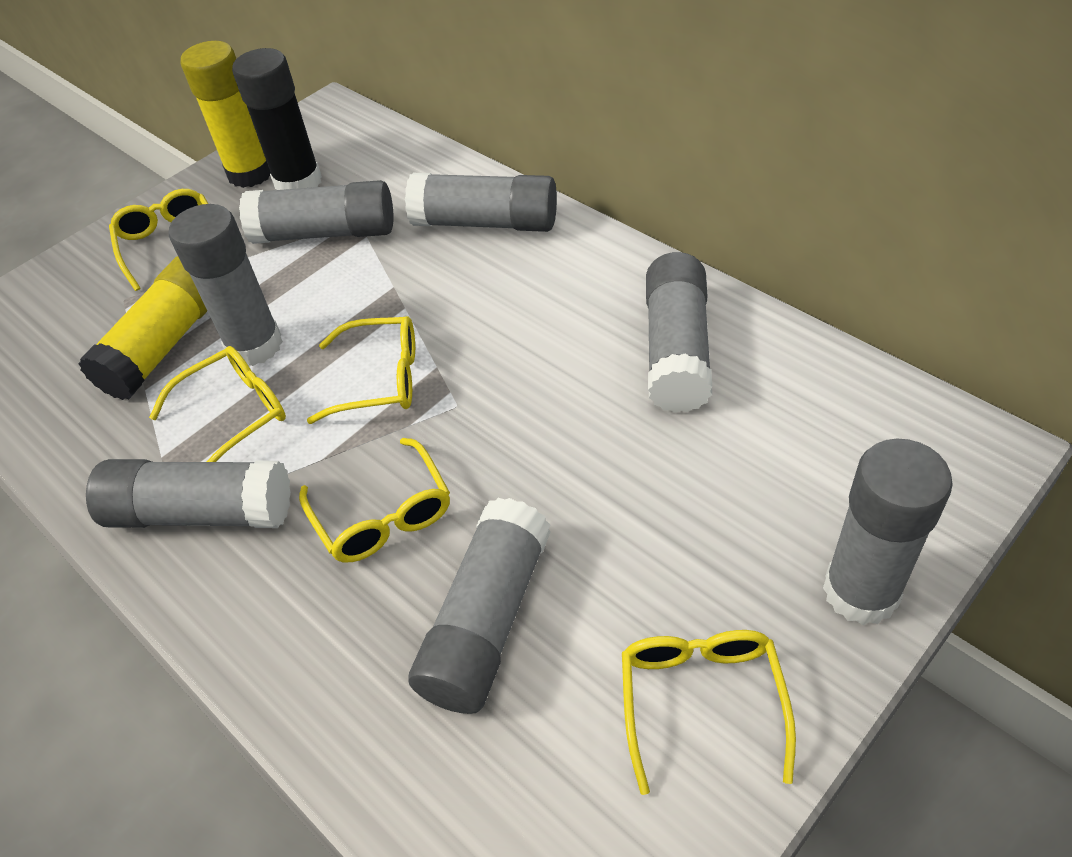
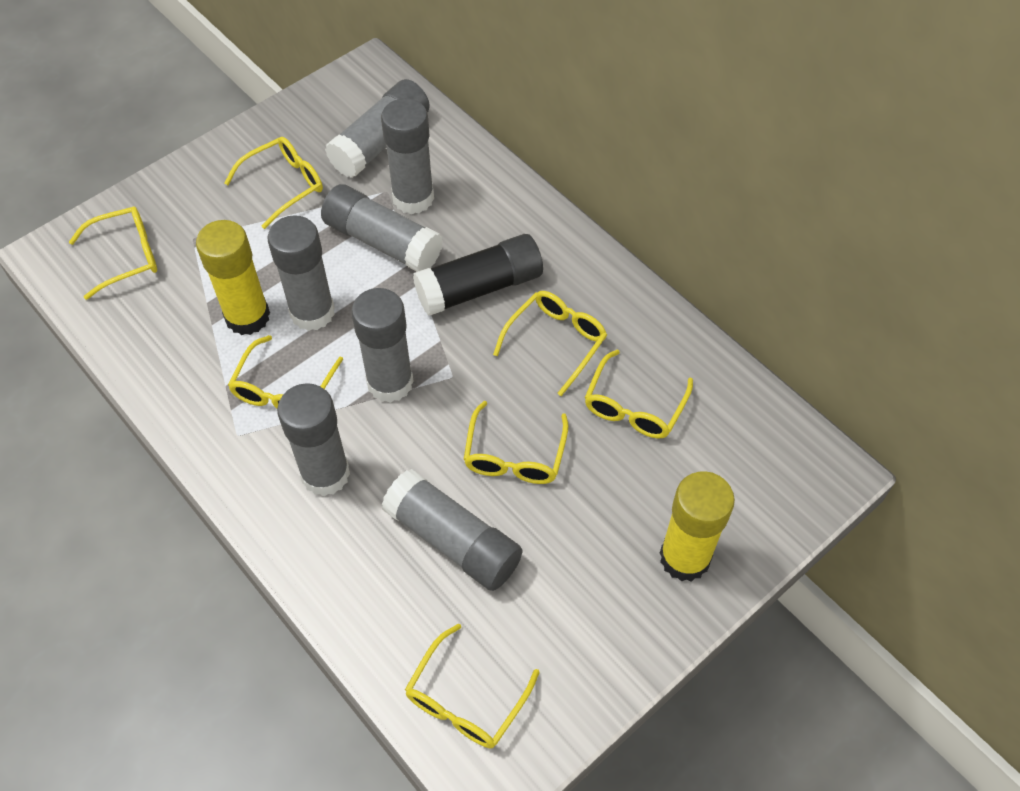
yellow glasses: [109,189,208,291] [149,346,286,462] [299,438,450,562] [307,316,415,424] [622,630,796,795] = 5 -> [69,206,157,300] [225,137,323,229] [228,335,343,409] [405,623,540,748] [464,401,568,484] [493,291,607,396] [585,350,693,439] = 7

